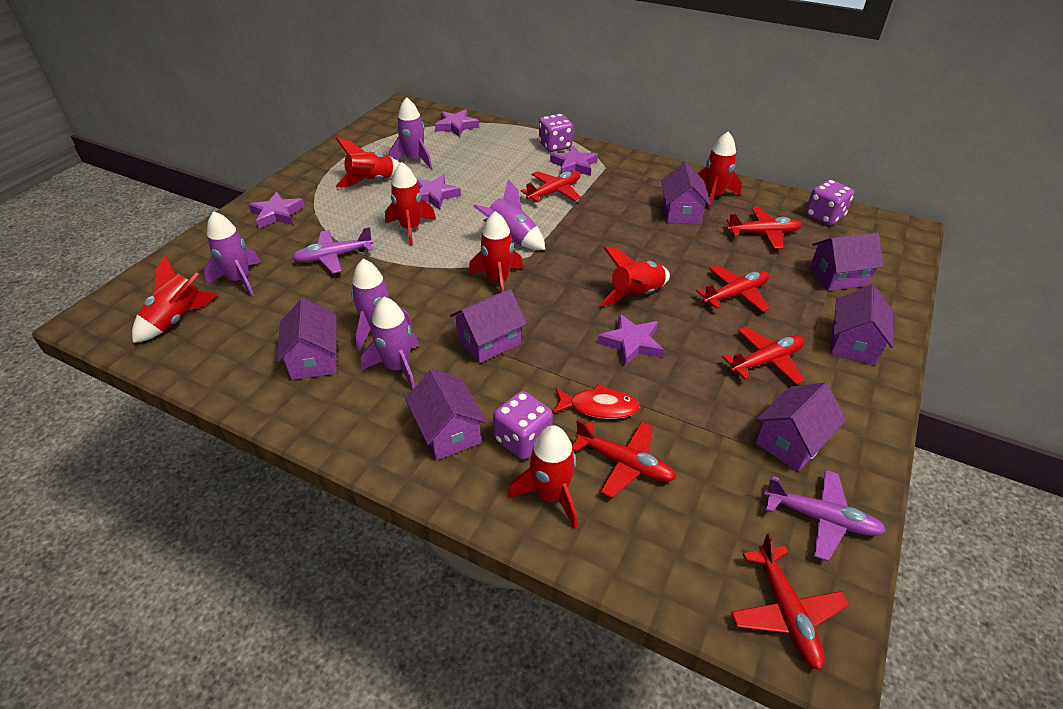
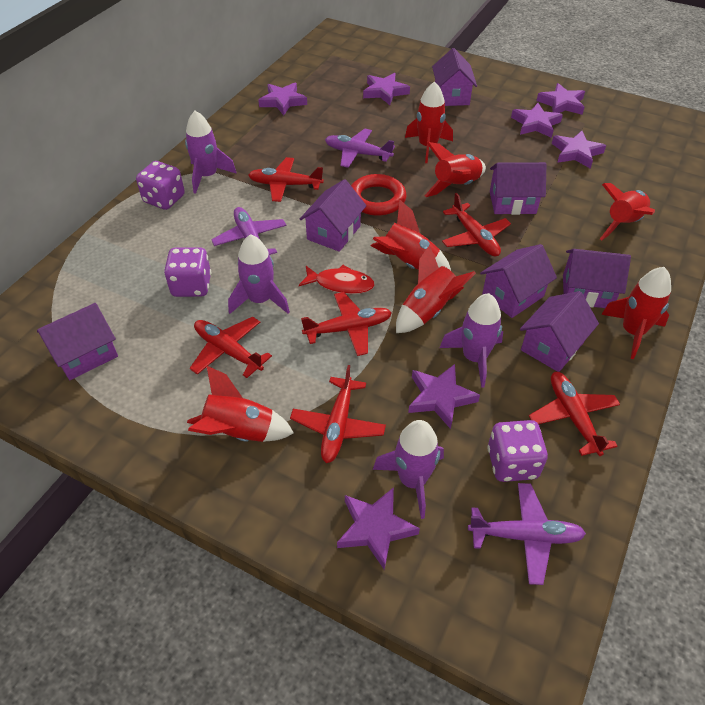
purple plane: [292,227,373,274] [764,470,886,561] = 2 -> [211,207,286,255] [325,129,395,168] [468,483,586,585] = 3
purple rocket: [204,211,261,297] [351,259,413,351] [361,297,419,390] [389,97,432,169] [473,179,545,250] = 5 -> [185,111,237,194] [228,234,290,314] [373,420,444,519] [440,293,503,388] = 4
purple star: [248,192,305,228] [417,175,461,210] [435,109,479,137] [550,146,598,176] [597,313,664,367] = 5 -> [258,82,307,115] [337,487,420,570] [363,73,410,105] [408,364,480,429] [511,103,563,138] [537,83,585,115] [552,131,606,169] = 7
red ring: none = 0 -> [351,174,406,215] = 1

